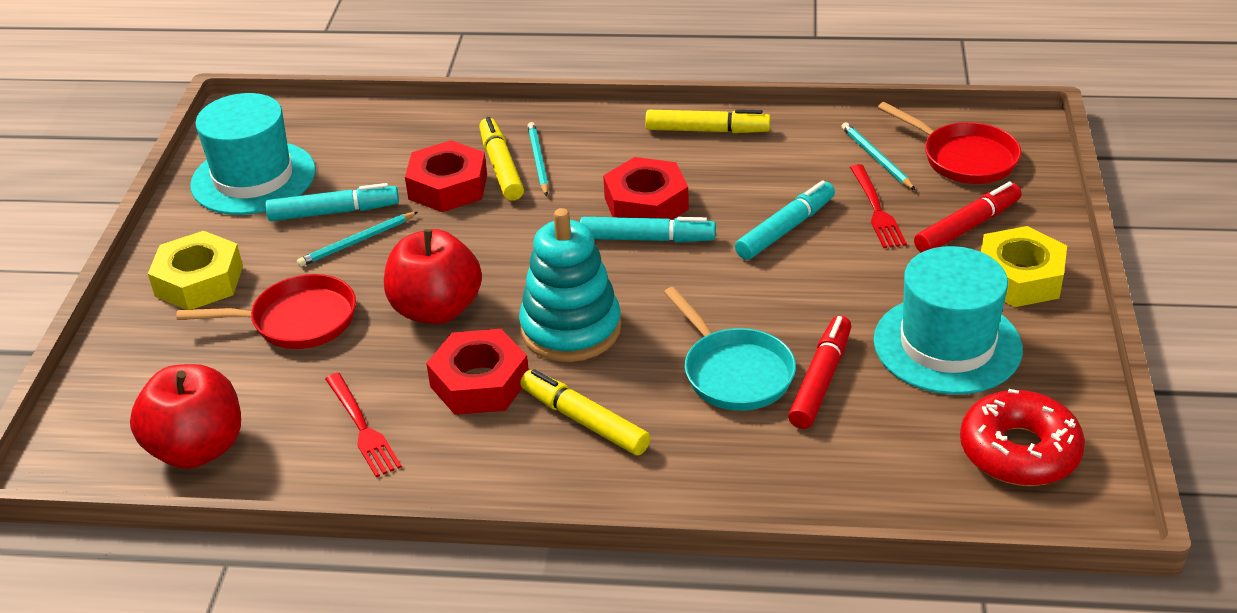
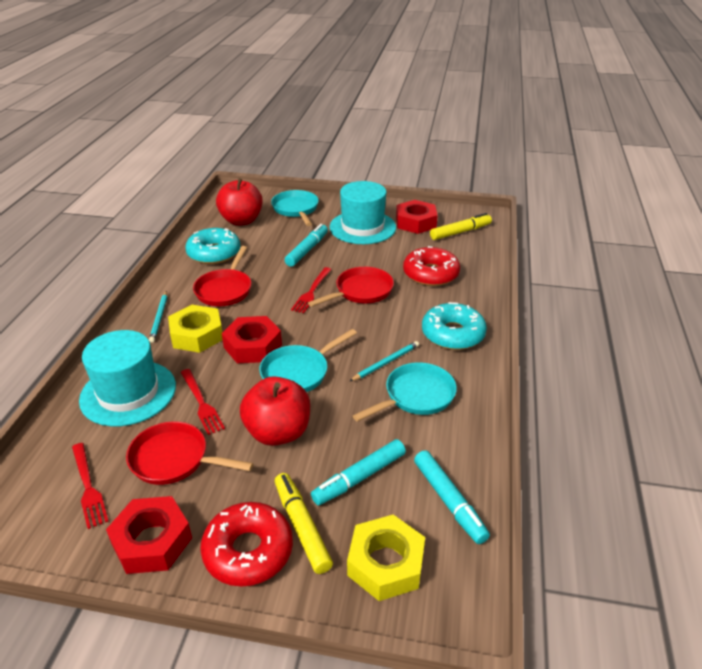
red donut: [960,389,1085,486] = 1 -> [200,502,293,587] [403,246,460,286] = 2
red fork: [325,373,402,477] [850,164,907,248] = 2 -> [72,443,109,529] [180,369,225,435] [291,267,332,313] = 3
red marker: [788,316,851,429] [914,182,1022,253] = 2 -> none = 0
red pan: [176,274,356,349] [878,102,1021,184] = 2 -> [126,421,253,485] [193,246,251,306] [308,267,394,307] = 3
turquoise donut: none = 0 -> [185,228,241,264] [422,302,487,350] = 2
turquoise pan: [664,287,796,411] = 1 -> [259,329,357,392] [271,190,319,226] [353,362,457,422] = 3
turquoise pencil: [297,212,418,267] [528,122,549,196] [841,122,915,190] = 3 -> [149,291,167,343] [350,341,419,381] = 2
turquoise stacking toy: [519,208,621,362] = 1 -> none = 0
yellow marker: [479,117,524,201] [520,369,650,455] [645,109,770,133] = 3 -> [275,473,333,574] [430,213,492,240] = 2

